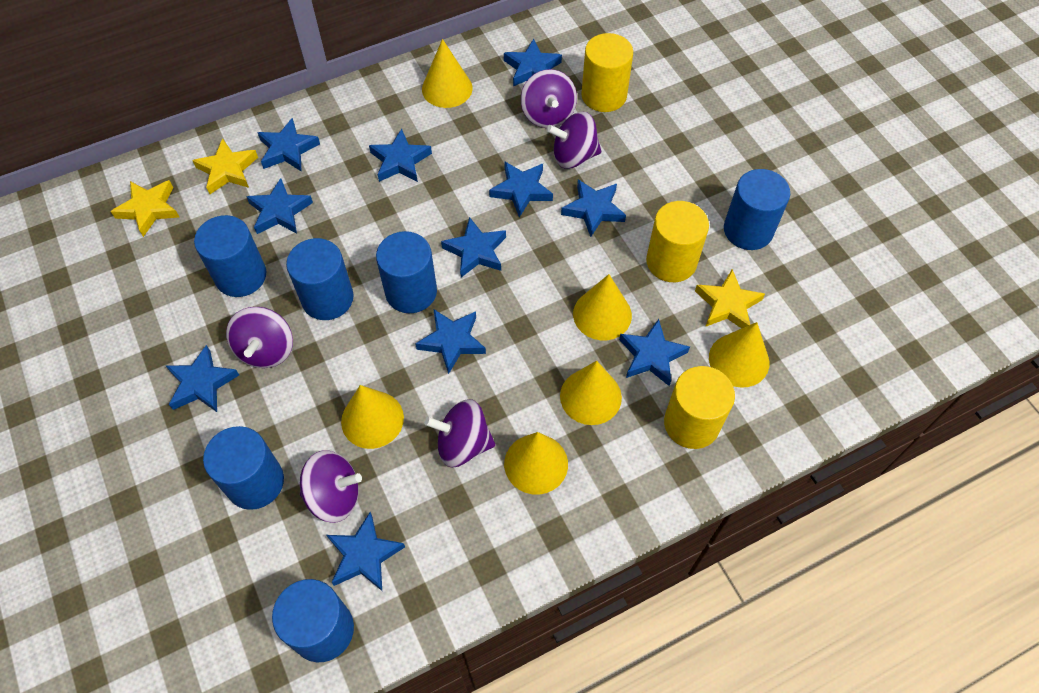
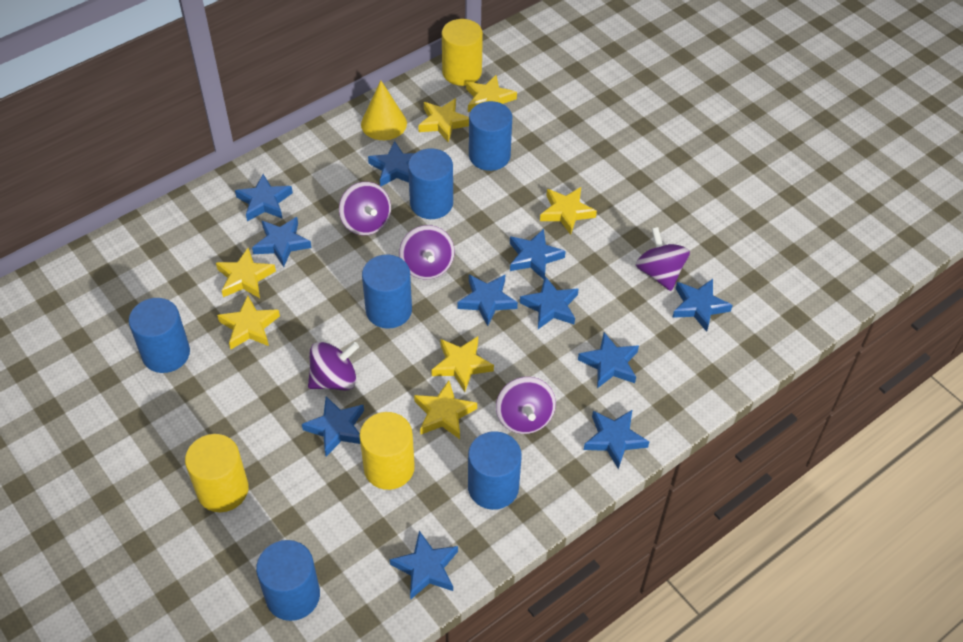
yellow cone: [341,385,404,449] [422,39,473,108] [504,432,568,495] [560,361,622,425] [573,274,632,340] [709,322,769,388] = 6 -> [361,81,407,140] = 1
yellow star: [111,180,179,237] [192,138,258,194] [695,269,765,328] = 3 -> [216,248,276,298] [217,296,280,349] [414,381,477,439] [418,98,469,142] [431,336,494,392] [466,75,517,112] [540,187,597,235] = 7

